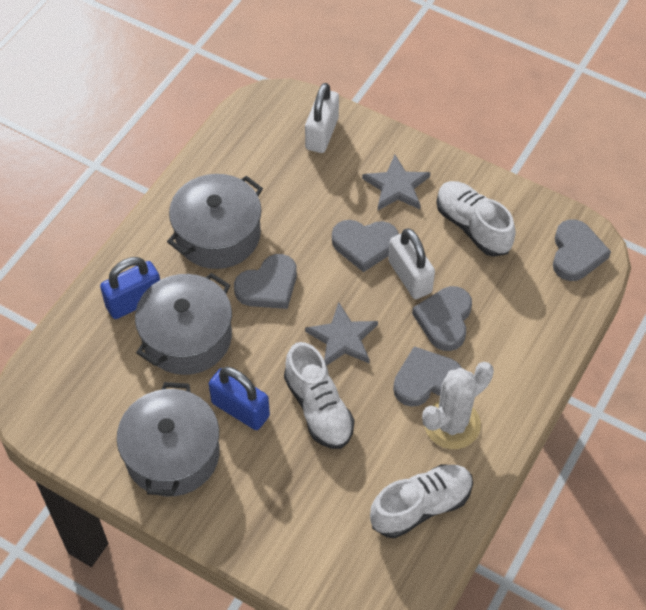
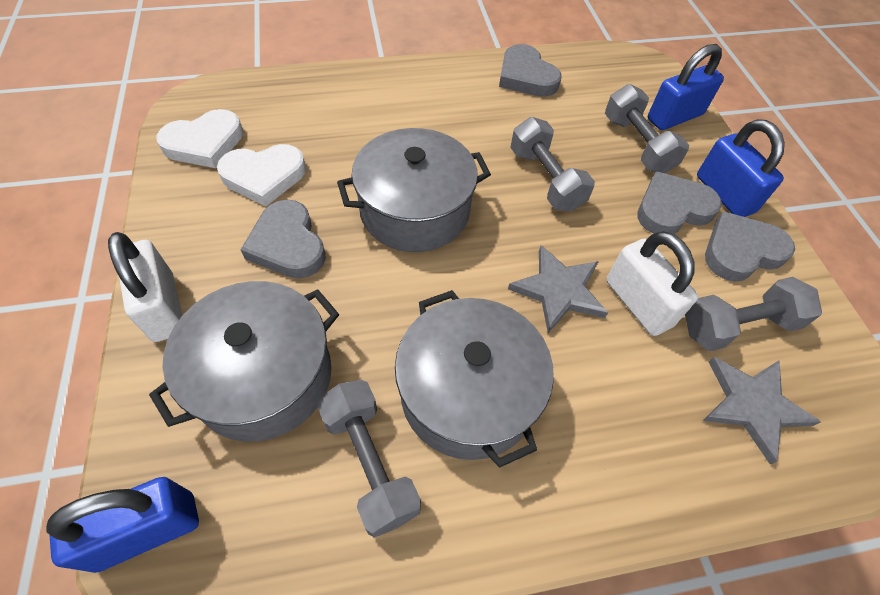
blue padlock: [100,257,160,319] [209,367,270,430] = 2 -> [46,477,199,573] [648,44,724,130] [697,119,785,217] = 3
grey dumbbell: none = 0 -> [317,380,421,538] [510,117,595,212] [605,84,689,173] [685,277,822,351] = 4
grey heart: [234,254,297,309] [332,220,399,272] [393,346,462,407] [412,286,472,351] [553,219,611,281] = 5 -> [241,200,326,278] [499,44,562,97] [637,171,722,234] [705,211,795,282] = 4
white cactus: [422,362,494,449] = 1 -> none = 0
white heart: none = 0 -> [156,109,243,168] [217,144,306,206] = 2
white shoe: [284,342,354,449] [370,464,473,538] [437,181,516,257] = 3 -> none = 0

